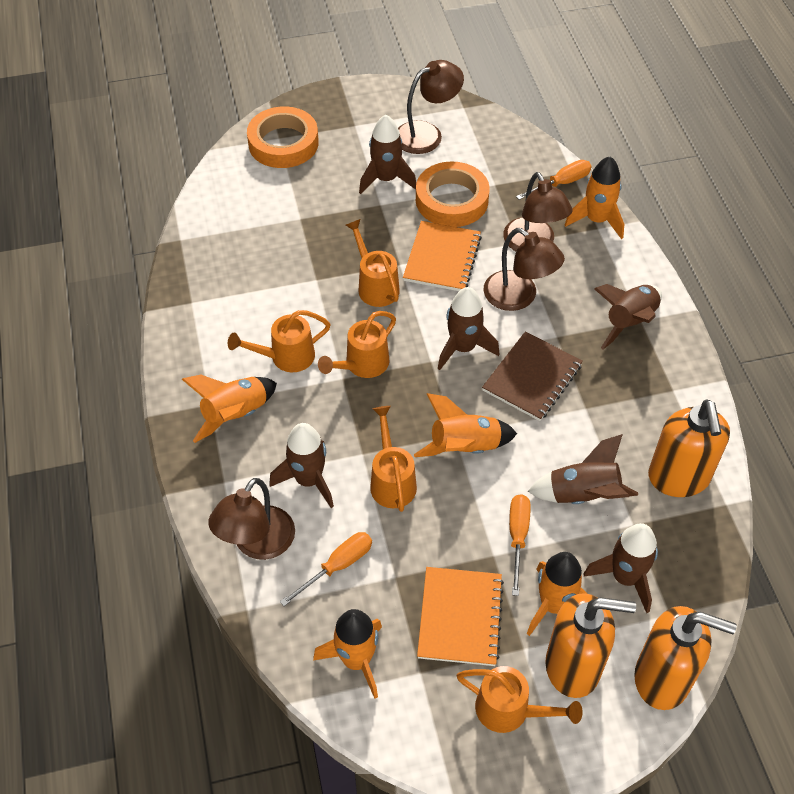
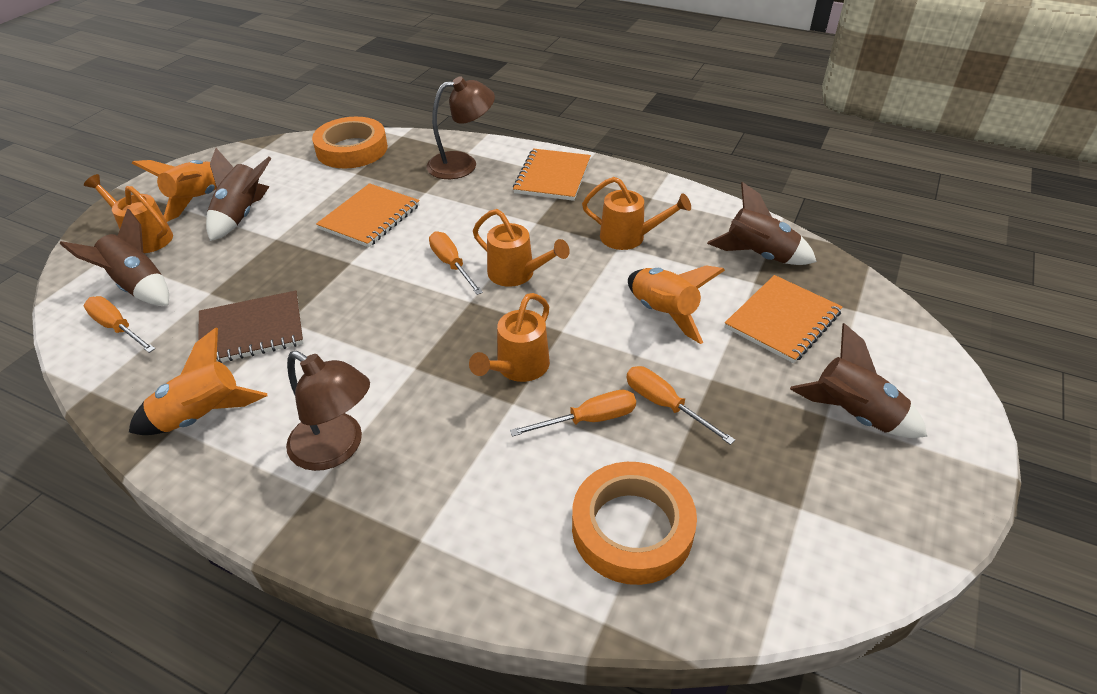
brown lamp: [208,478,295,560] [398,60,464,154] [483,228,565,311] [503,172,573,251] = 4 -> [286,351,370,471] [427,76,495,179] = 2
brown rocket: [269,423,334,508] [359,115,416,194] [438,287,499,370] [528,434,638,504] [584,523,658,613] [594,284,662,349] = 6 -> [60,208,169,306] [206,148,272,241] [707,182,817,265] [790,323,927,438] = 4
orange notebook: [403,221,482,291] [417,567,504,666] = 2 -> [316,183,420,247] [513,148,591,201] [725,275,842,363] = 3
orange rocket: [182,375,277,443] [313,609,382,699] [414,393,517,457] [527,552,588,636] [565,156,624,239] = 5 -> [129,327,268,435] [132,160,217,222] [628,265,725,344] = 3
orange screwdriver: [280,532,372,606] [509,494,531,596] [516,160,591,200] = 3 -> [84,296,155,353] [429,231,483,295] [510,390,636,437] [626,366,735,445] = 4
orange soap dispenser: [545,593,636,698] [634,606,737,710] [648,399,730,497] = 3 -> none = 0
orange watering can: [228,310,331,372] [318,311,396,378] [346,219,400,307] [370,406,417,512] [457,666,583,733] = 5 -> [84,174,173,253] [469,293,550,382] [473,209,570,287] [582,177,691,250] = 4

